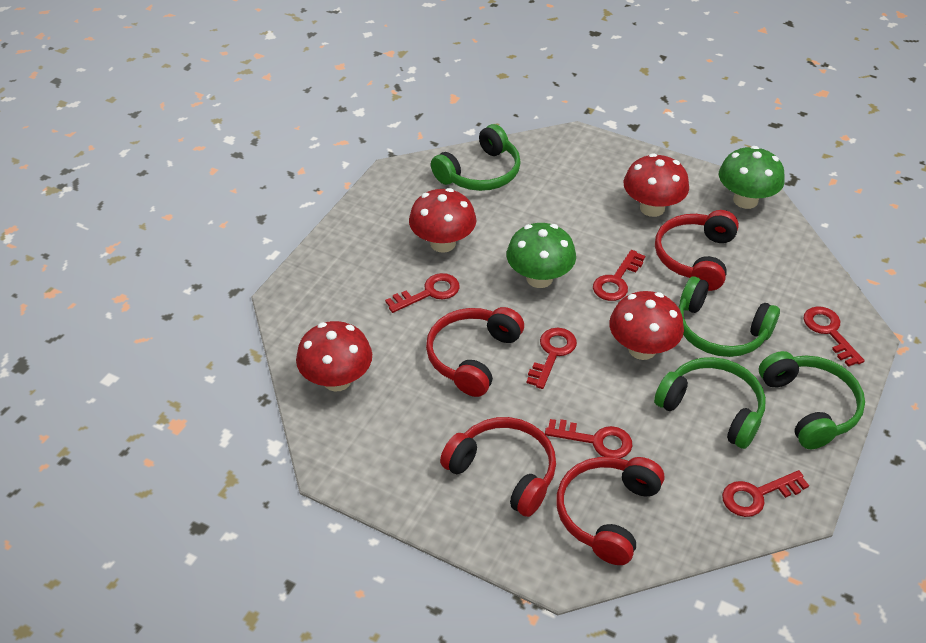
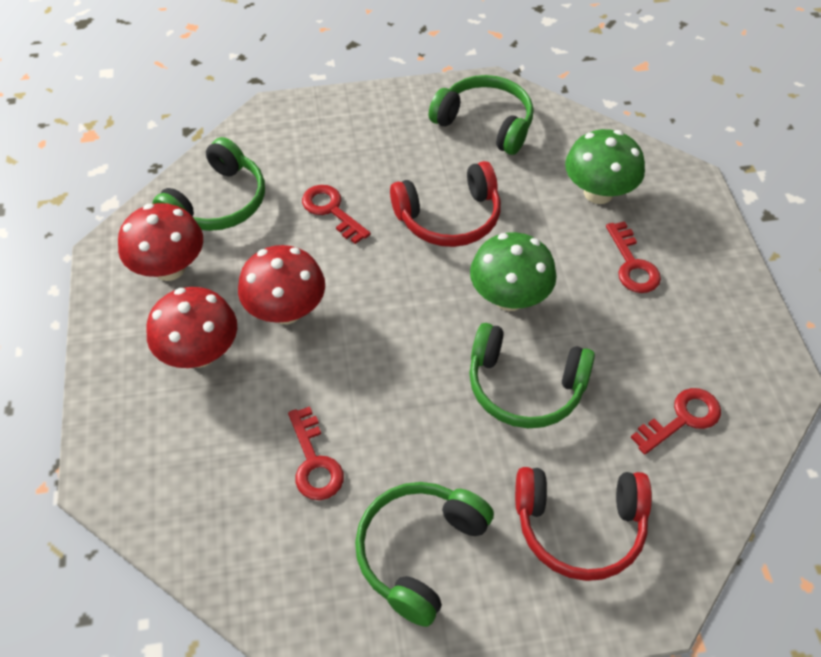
red headphones: [426,307,524,397] [440,417,556,517] [556,457,664,565] [655,210,739,291] = 4 -> [390,161,501,247] [515,467,652,581] = 2
red key: [385,273,460,313] [527,328,577,389] [545,419,632,459] [593,250,645,301] [722,470,809,517] [804,306,865,367] = 6 -> [288,406,344,500] [302,185,371,244] [606,221,661,293] [630,388,721,455] = 4
red mushroom: [296,321,372,392] [409,188,477,253] [609,291,684,360] [624,153,689,217] = 4 -> [118,203,203,281] [147,287,237,368] [238,245,325,324] = 3

